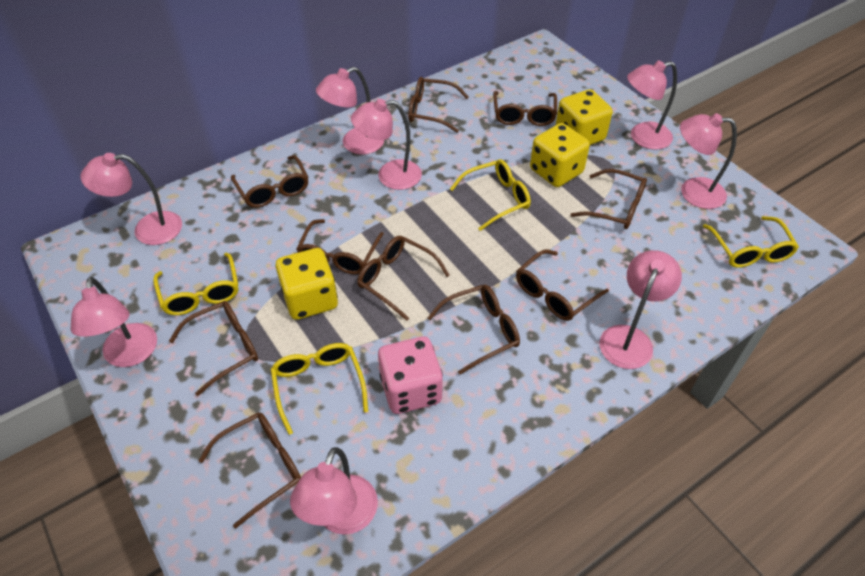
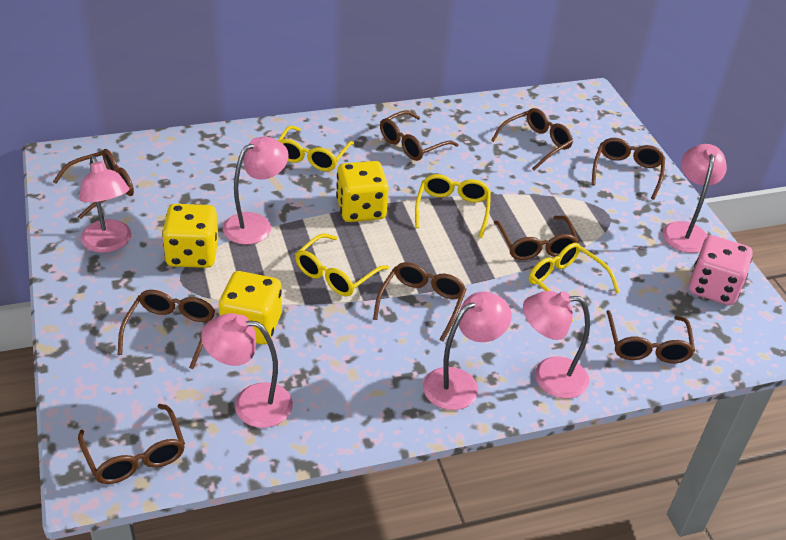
brown glasses: [169,301,258,396] [198,413,301,528] [231,155,309,208] [296,219,384,274] [357,236,450,321] [408,77,469,133] [427,285,520,375] [493,91,557,126] [516,249,609,321] [570,169,647,229] = 10 -> [53,149,134,219] [78,404,185,484] [118,290,215,369] [373,262,467,342] [380,111,459,161] [491,108,573,170] [494,216,579,260] [591,138,665,200] [606,310,695,363] = 9
pink lamp: [71,277,157,367] [81,153,182,245] [290,447,378,535] [316,67,384,155] [351,99,422,190] [599,250,682,369] [627,60,677,150] [680,113,737,209] = 8 -> [79,156,131,253] [201,313,293,428] [223,137,289,245] [423,292,512,410] [523,291,590,399] [663,144,727,253] = 6

